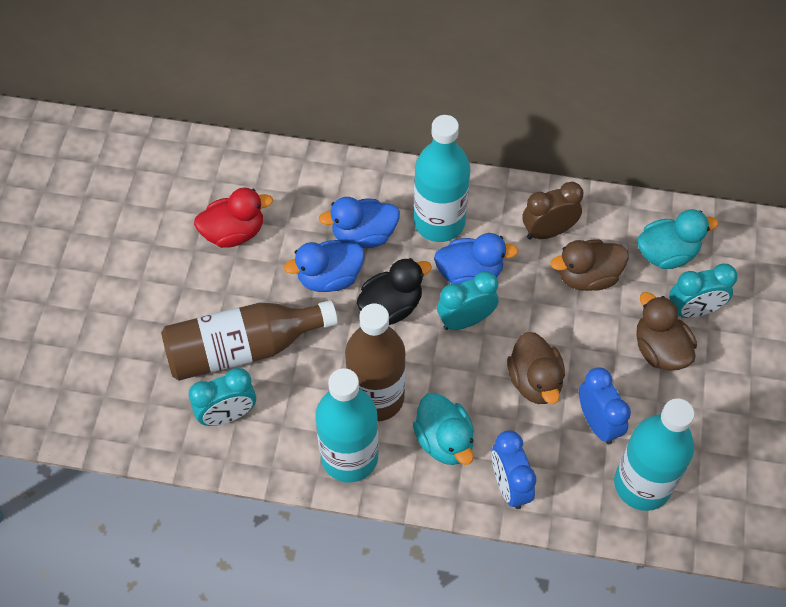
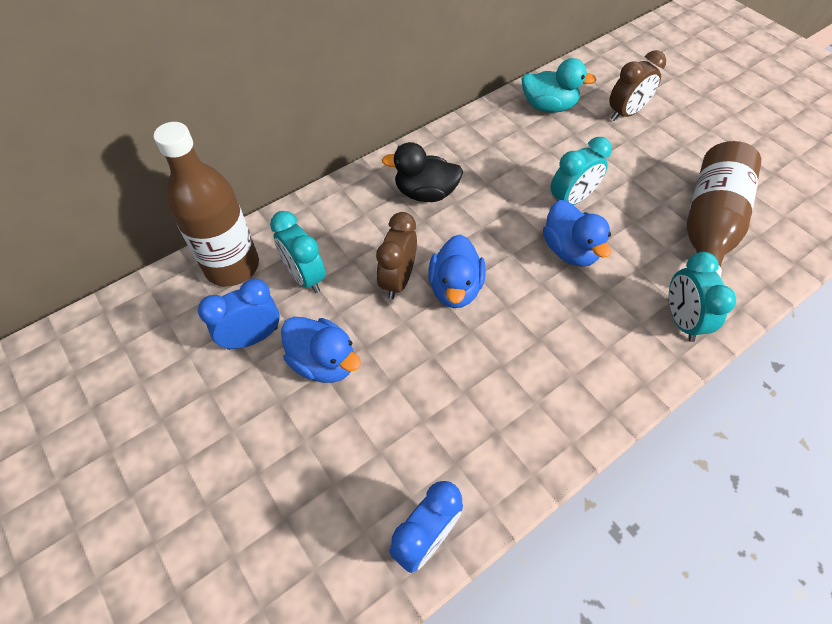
brown clock: [523,182,583,240] = 1 -> [376,212,417,299] [609,50,666,121] = 2
brown duck: [507,332,565,404] [551,240,629,291] [636,292,697,370] = 3 -> none = 0
red duck: [194,188,273,248] = 1 -> none = 0
turquoise bottle: [315,368,379,483] [414,115,470,242] [614,398,694,511] = 3 -> none = 0
turquoise duck: [413,393,474,465] [637,209,719,269] = 2 -> [521,58,597,113] = 1

